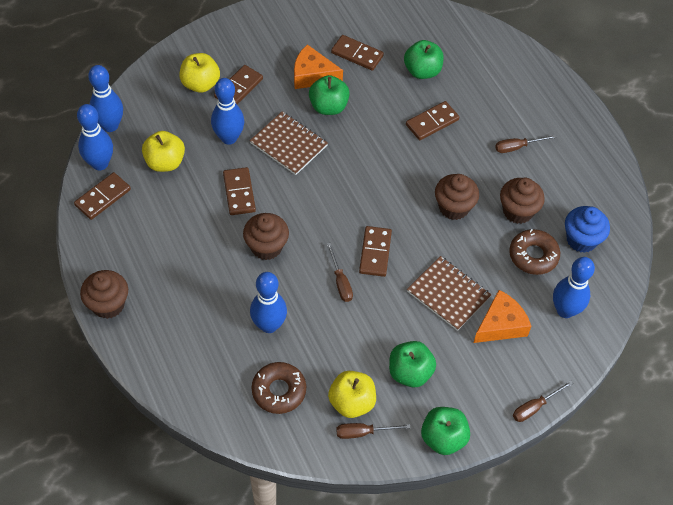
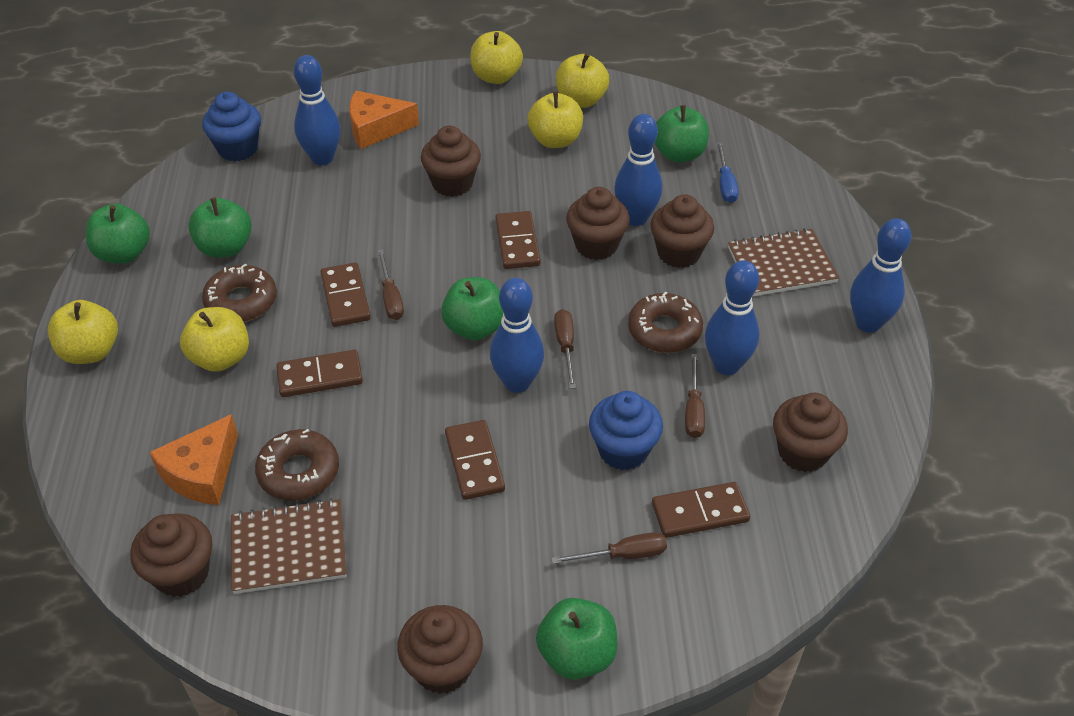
blue cupcake: [565,206,610,253] = 1 -> [202,92,261,161] [589,391,663,470] = 2
blue screwdriver: none = 0 -> [717,142,739,203] = 1
brown cupcake: [80,270,128,319] [243,213,289,260] [435,174,479,220] [500,178,545,224] = 4 -> [130,513,212,597] [397,605,483,694] [421,126,481,197] [566,187,630,260] [650,194,714,268] [773,393,848,472] = 6
brown domino: [74,172,131,220] [214,65,263,104] [223,167,256,215] [331,35,384,71] [359,226,392,277] [406,101,459,140] = 6 -> [276,350,363,397] [321,262,371,327] [445,420,505,500] [495,211,541,269] [652,482,750,538] = 5
brown donut: [252,362,306,414] [509,229,560,275] = 2 -> [202,264,277,322] [255,429,339,501] [628,292,703,353] = 3
green apple: [309,75,350,115] [389,341,436,387] [404,40,444,79] [421,407,470,455] = 4 -> [86,204,150,264] [188,197,252,258] [441,277,503,340] [536,598,617,680] [654,105,709,163] = 5
yellow apple: [142,131,185,172] [179,53,220,93] [328,371,376,418] = 3 -> [48,300,118,364] [180,307,249,372] [471,31,523,84] [528,91,583,148] [556,53,609,108] = 5

